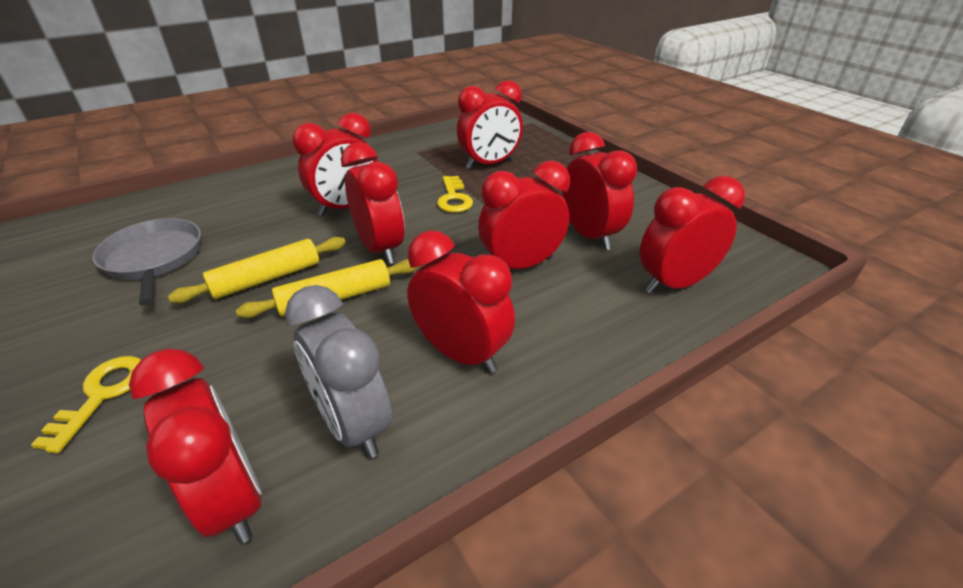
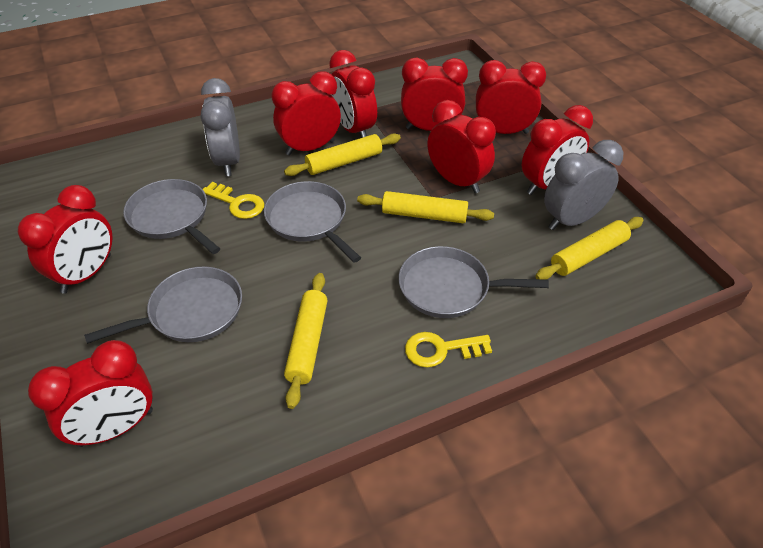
grey clock: [285,285,392,458] = 1 -> [201,78,240,176] [544,140,623,230] = 2
grey pan: [93,218,201,306] = 1 -> [84,266,242,344] [123,179,220,254] [264,181,361,263] [398,246,549,318] = 4
yellow rolling pin: [168,237,346,303] [236,259,419,318] = 2 -> [284,134,401,176] [284,273,328,409] [357,191,494,223] [535,217,644,280] = 4

